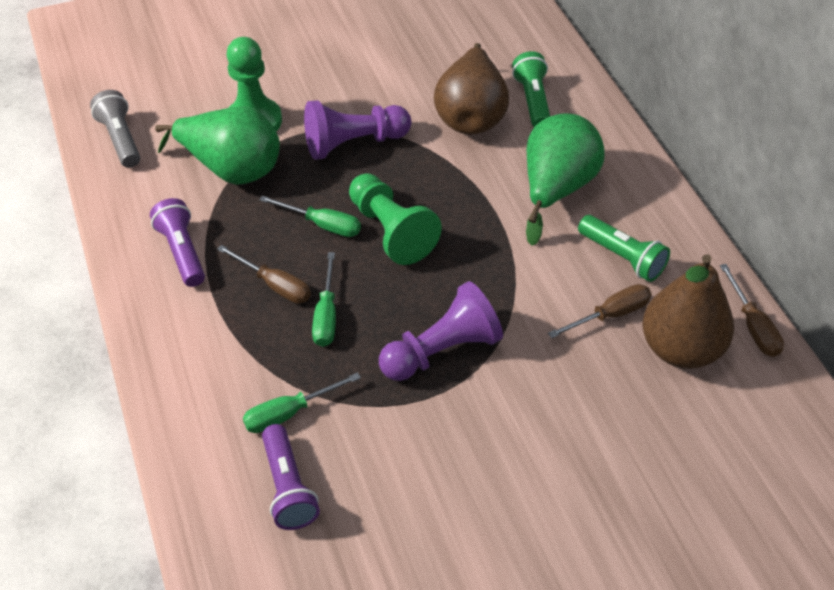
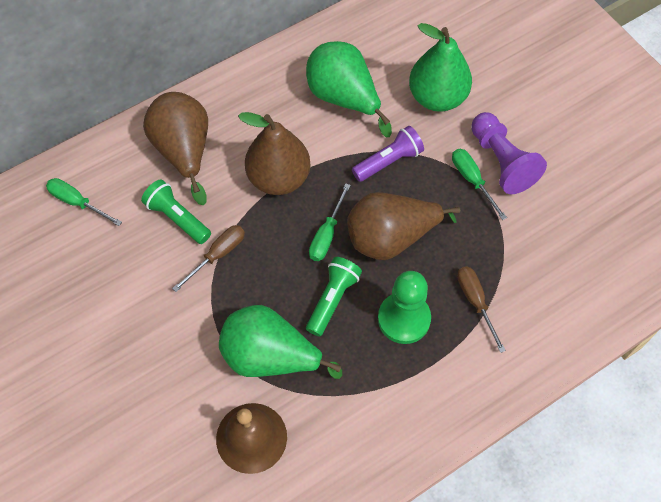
brown bell: none = 0 -> [216,403,287,474] = 1
brown pear: [434,43,509,135] [642,254,734,369] = 2 -> [143,92,208,205] [238,112,311,195] [347,192,460,260] = 3
brown screwdriver: [217,245,311,303] [548,284,652,338] [720,264,784,357] = 3 -> [172,225,245,292] [457,266,506,353] = 2
green pawn: [226,37,282,132] [349,173,442,265] = 2 -> [378,271,431,344] = 1
green pear: [155,106,280,185] [526,113,604,245] = 2 -> [219,305,342,379] [306,41,392,137] [409,23,472,112] = 3
grey flashlight: [90,90,140,168] = 1 -> none = 0
purple flashlight: [150,198,205,287] [262,424,320,530] = 2 -> [352,126,424,182] = 1
purple pawn: [304,100,411,160] [379,281,503,381] = 2 -> [471,112,547,194] = 1

